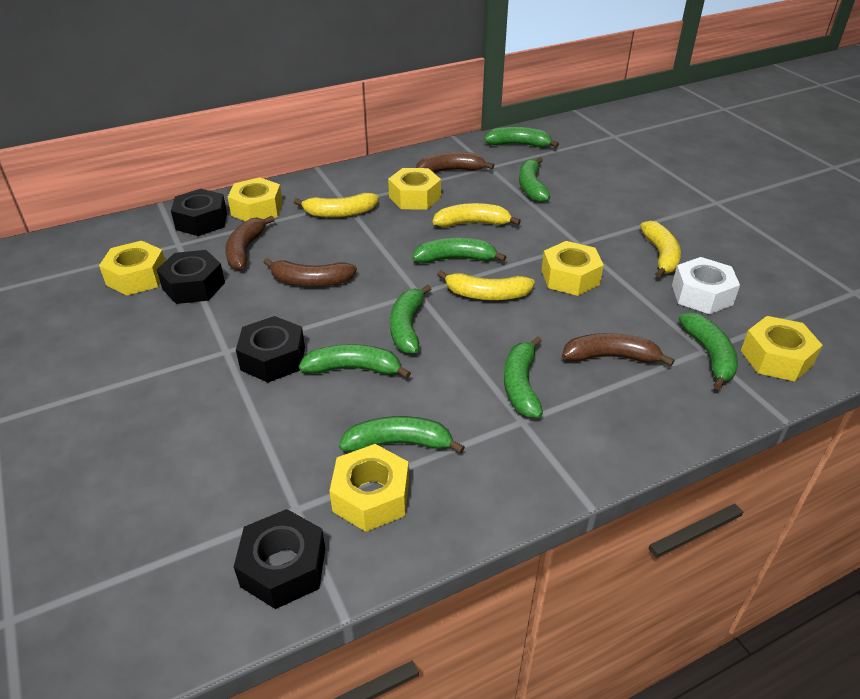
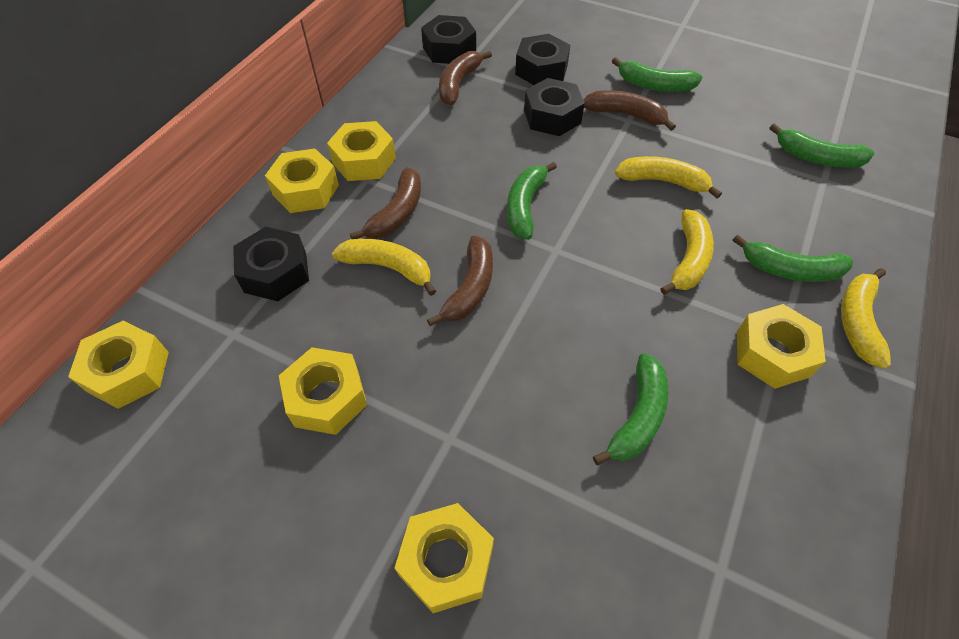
green banana: [299,344,411,378] [339,416,465,453] [390,285,431,354] [412,238,506,263] [484,127,559,148] [504,336,543,418] [519,157,550,202] [679,313,738,390] = 8 -> [507,162,557,240] [593,353,669,465] [612,57,702,92] [733,235,853,282] [769,123,874,168] = 5
white nut: [672,257,740,314] = 1 -> none = 0

